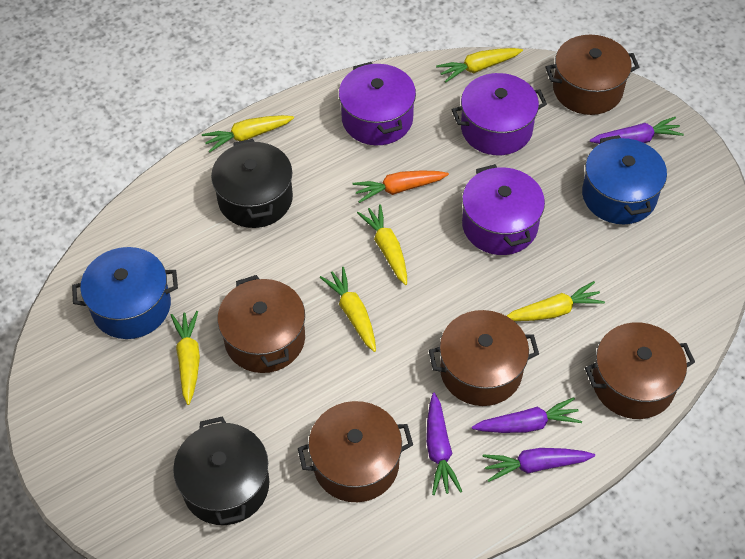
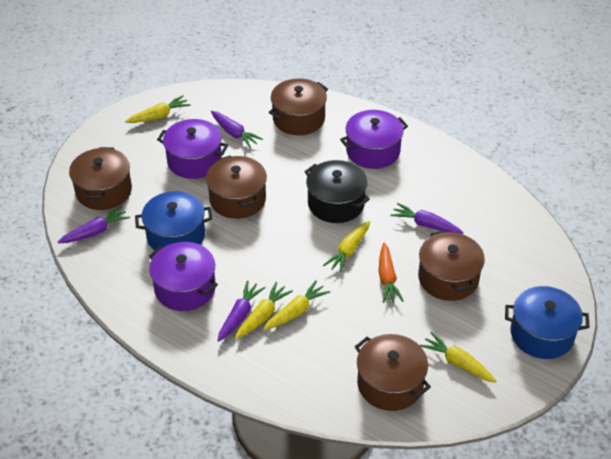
black pot: [173,416,269,525] [211,139,293,228] = 2 -> [305,160,370,223] = 1
yellow carrot: [171,311,200,405] [202,115,294,153] [320,267,376,352] [357,204,407,285] [436,48,523,82] [507,281,605,321] = 6 -> [125,95,191,123] [235,282,293,339] [263,280,330,330] [323,221,370,274] [420,332,496,383] = 5

